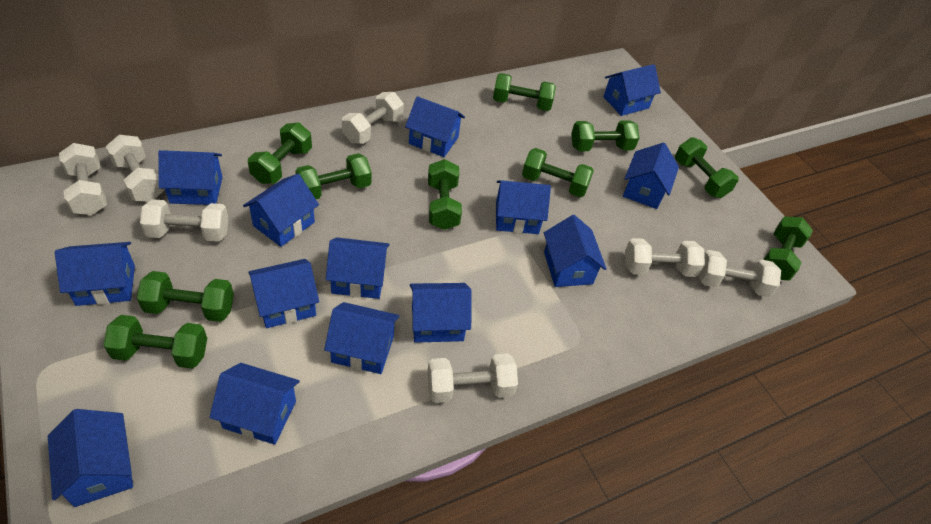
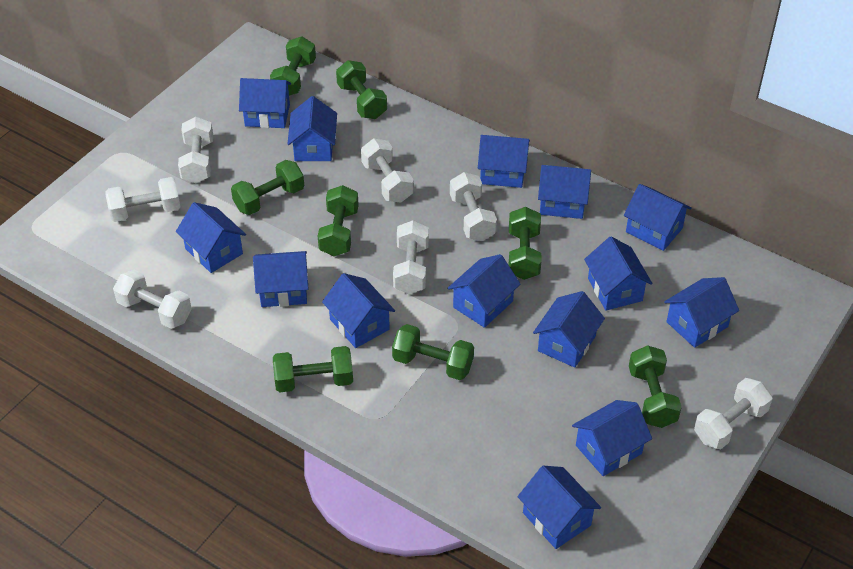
green dumbbell: [103,315,207,369] [137,271,234,322] [248,122,312,184] [295,153,372,199] [428,159,462,230] [493,73,556,111] [522,148,594,197] [571,120,639,151] [675,137,739,198] [763,217,813,280] = 10 -> [231,160,304,215] [270,36,316,96] [273,346,353,392] [318,185,359,256] [336,60,387,119] [392,324,474,380] [509,207,541,280] [629,345,682,428] = 8

